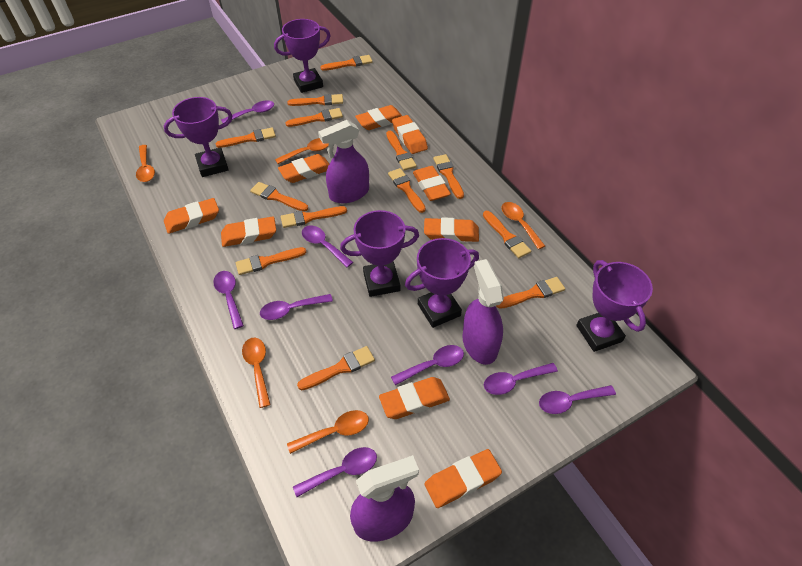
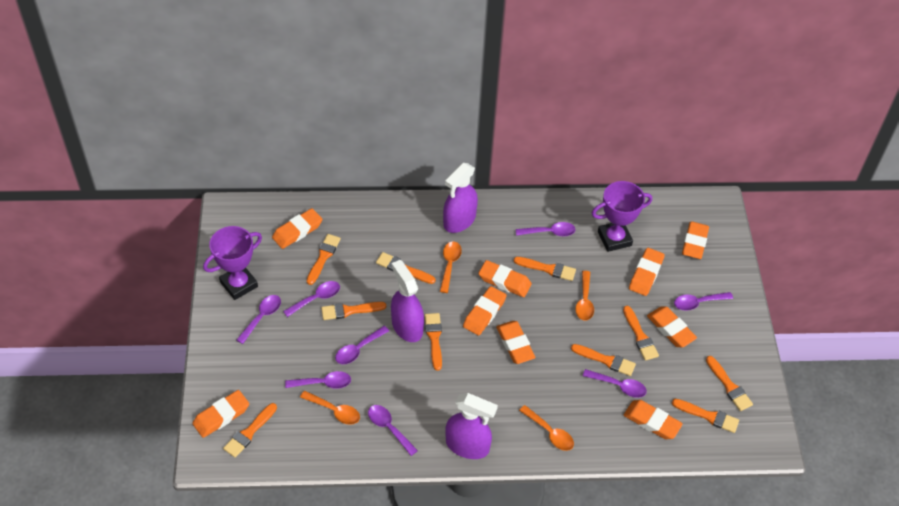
orange brush: [215,127,276,148] [236,247,306,275] [250,182,308,212] [281,206,347,228] [285,108,343,127] [287,94,343,106] [297,346,375,390] [321,55,373,71] [386,131,417,171] [388,168,426,213] [433,154,464,199] [483,211,531,258] [496,277,565,309] = 13 -> [223,403,277,458] [307,234,341,285] [321,302,386,320] [376,252,436,284] [424,313,442,371] [514,257,576,281] [571,344,636,376] [623,306,659,361] [672,399,739,433] [706,356,753,411] = 10
orange spoon: [136,145,155,182] [242,338,271,408] [275,138,329,164] [287,410,369,454] [502,202,545,250] = 5 -> [300,391,360,425] [440,242,462,293] [519,405,574,451] [575,271,594,321] = 4
purple trophy: [164,97,232,177] [274,19,331,93] [340,210,419,297] [405,238,479,328] [576,260,653,352] = 5 -> [203,226,262,300] [591,181,652,252] = 2

